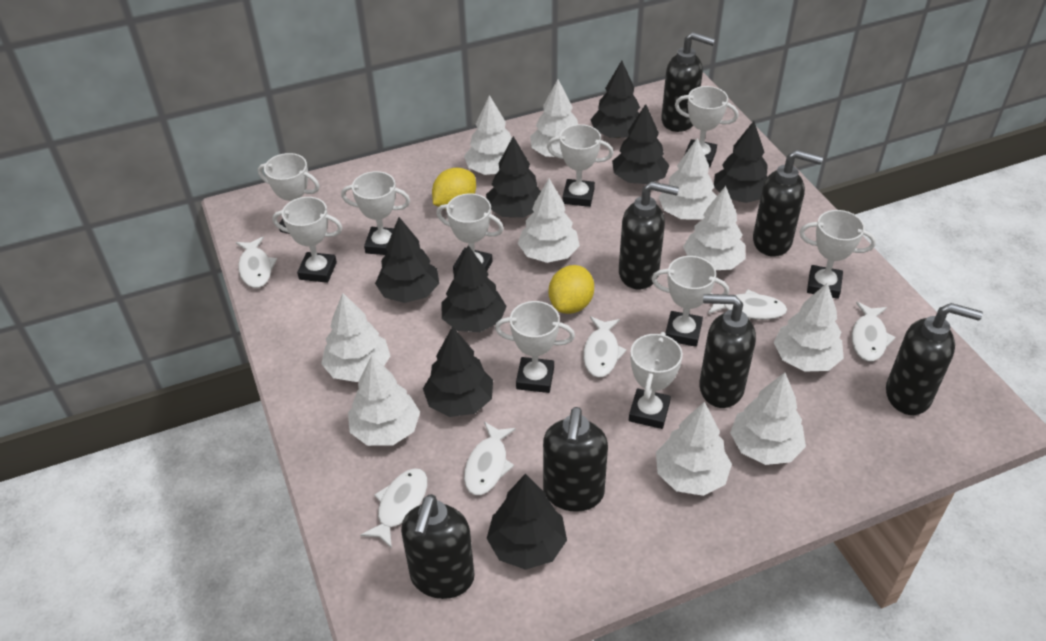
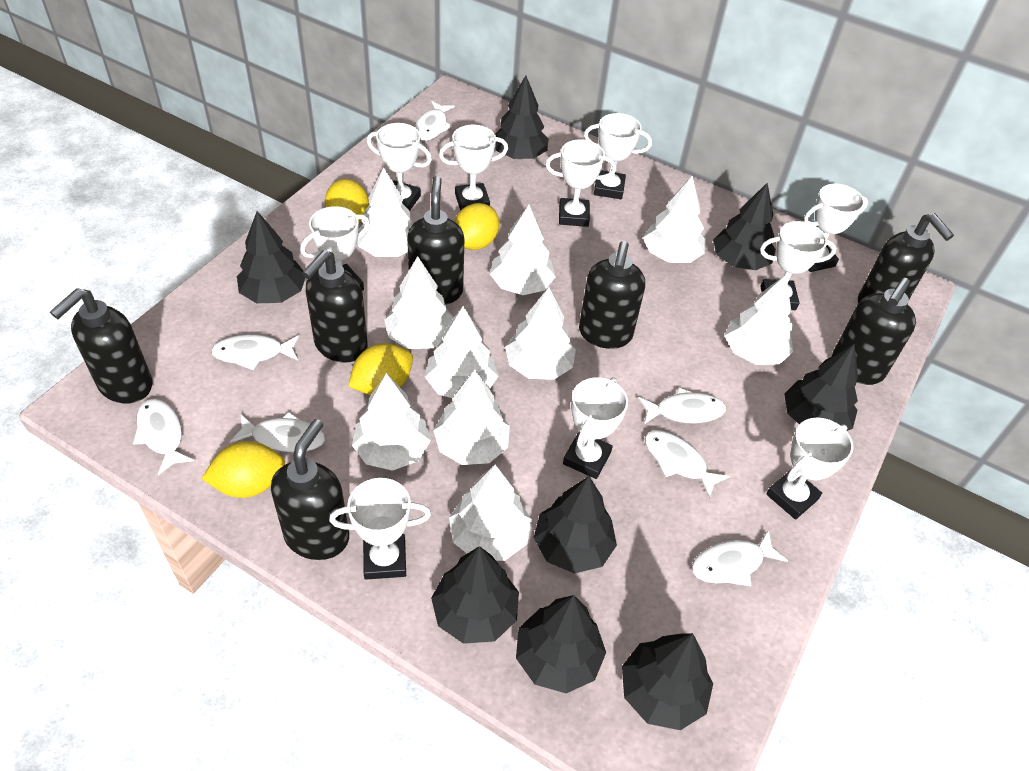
white fish: [236,236,277,288] [360,468,428,549] [464,422,516,495] [583,317,627,378] [708,289,787,320] [852,302,896,361] = 6 -> [133,399,194,475] [211,334,300,371] [230,412,325,453] [415,101,455,141] [638,387,726,424] [645,430,730,499] [692,530,788,586] = 7
yellow lemon: [432,168,476,207] [549,265,594,314] = 2 -> [201,441,285,498] [325,179,369,223] [348,343,413,395] [454,203,499,250] = 4

